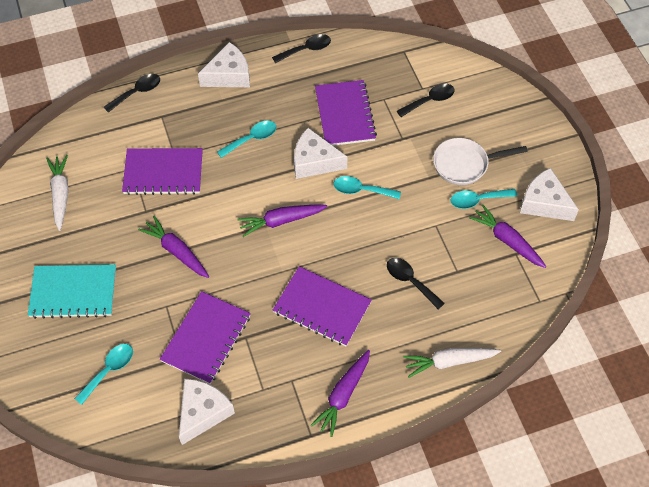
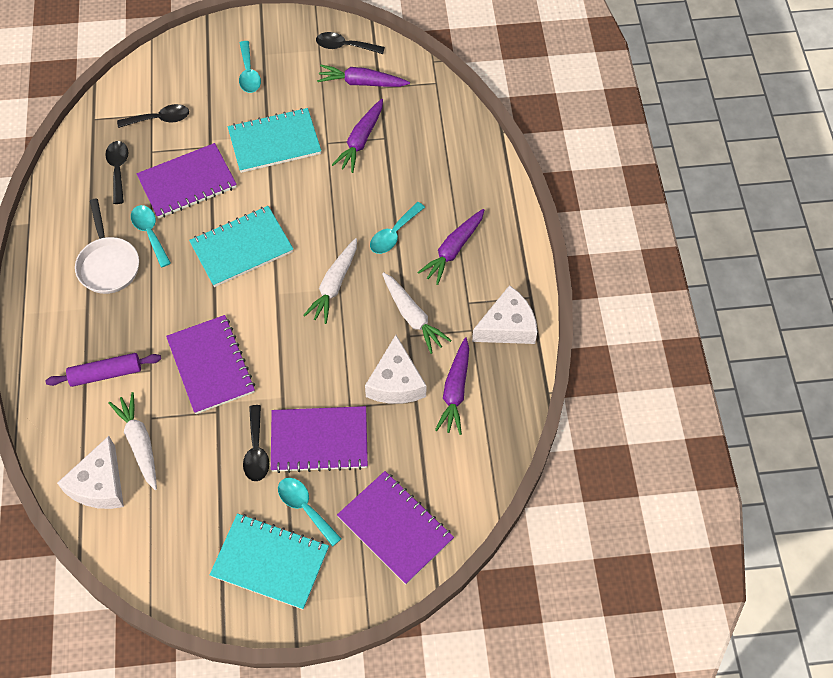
purple rolling pin: none = 0 -> [46,353,161,387] = 1
turquoise notebook: [28,264,116,319] = 1 -> [189,206,293,287] [210,513,329,610] [228,108,321,173] = 3
white carrot: [46,155,69,231] [403,348,501,378] = 2 -> [108,392,157,490] [303,238,357,324] [382,272,452,354] = 3
white cheese: [179,378,235,445] [198,42,250,87] [294,128,348,179] [520,168,579,221] = 4 -> [57,436,124,509] [365,335,426,404] [472,285,537,344] = 3

